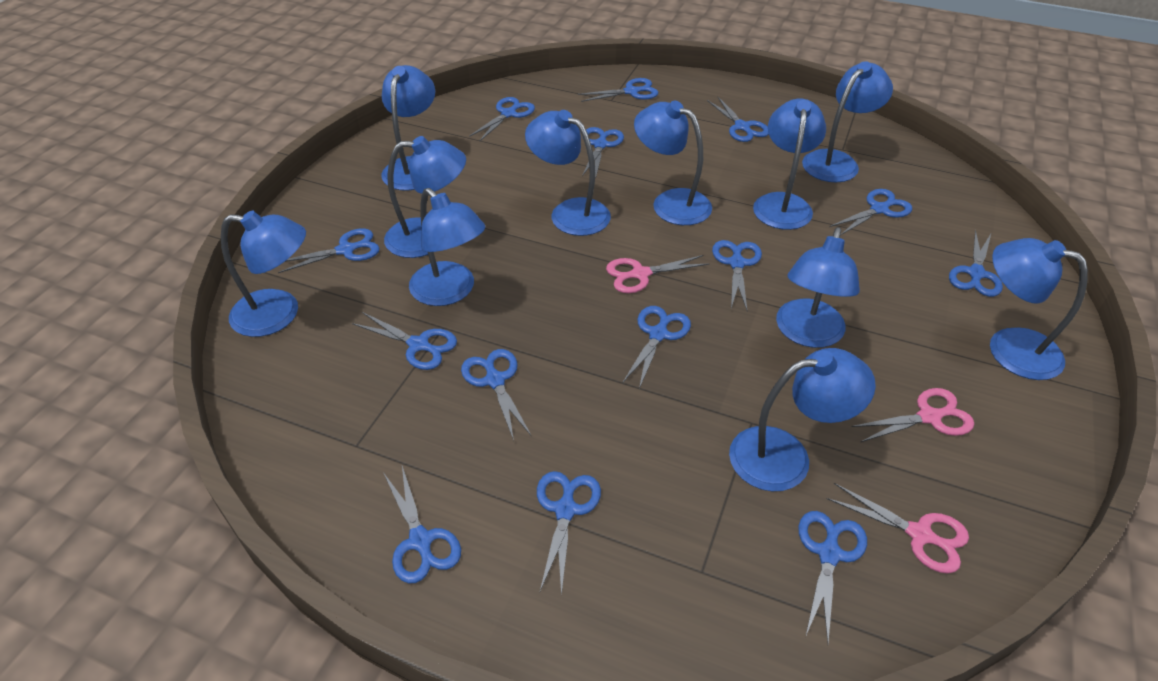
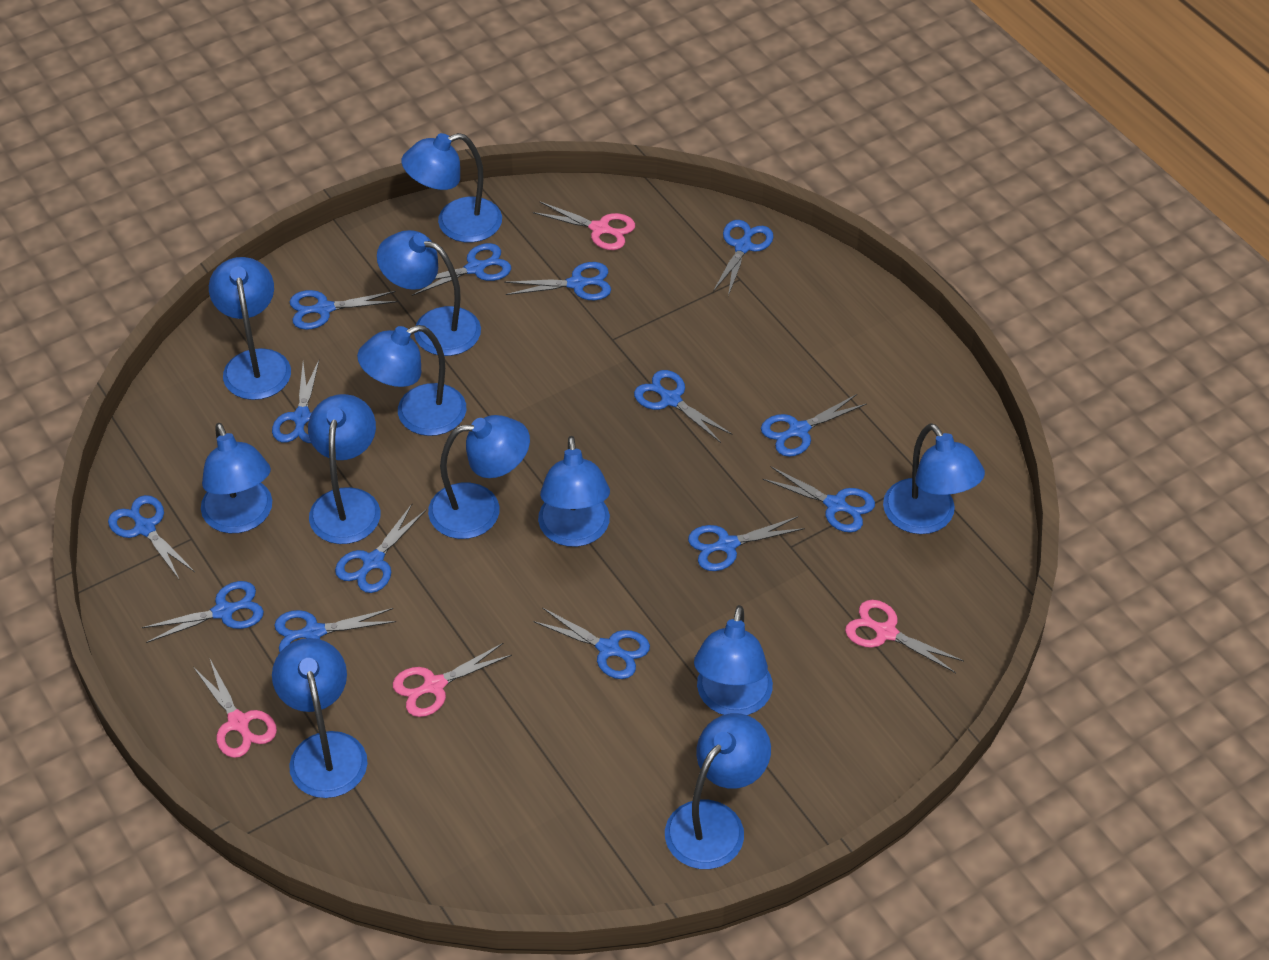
blue lamp: [221,211,306,337] [381,65,435,191] [384,136,466,258] [409,188,485,306] [525,110,611,236] [634,101,712,225] [729,348,876,491] [753,99,826,230] [776,227,860,348] [802,61,893,182] [990,238,1088,380] = 11 -> [201,423,272,533] [209,257,291,400] [272,638,367,798] [308,394,380,544] [357,325,466,436] [377,230,481,356] [402,133,502,242] [428,415,530,539] [538,436,610,547] [665,713,771,869] [694,605,773,715] [883,423,985,534] = 12
pink scissors: [606,255,710,293] [827,483,969,574] [851,388,974,442] = 3 -> [193,659,277,758] [393,643,512,717] [533,201,635,250] [845,600,964,673] = 4

